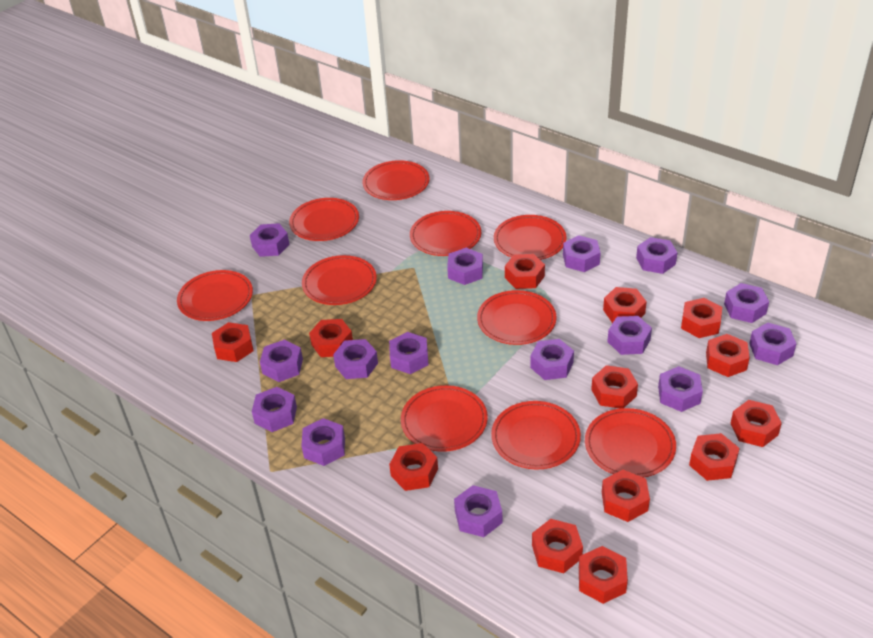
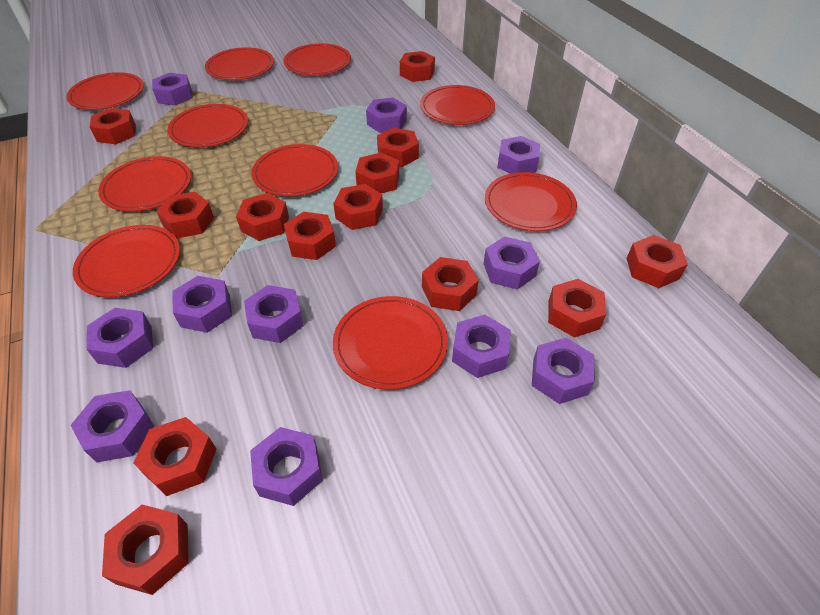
purple nut: [250,223,290,257] [252,387,297,432] [260,340,303,382] [302,418,345,466] [333,339,378,379] [389,332,429,374] [447,248,483,285] [454,485,502,537] [530,339,574,380] [563,235,601,272] [607,316,652,355] [636,237,677,274] [658,366,703,412] [724,283,769,323] [749,323,796,365] = 15 -> [71,390,154,463] [86,308,153,368] [152,73,192,106] [172,276,232,333] [244,285,304,343] [250,427,323,506] [366,98,407,133] [452,315,510,378] [483,236,540,290] [497,136,540,174] [532,338,595,404] = 11

